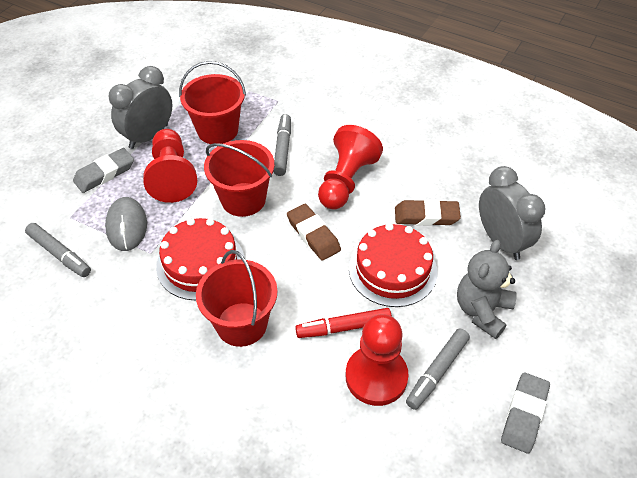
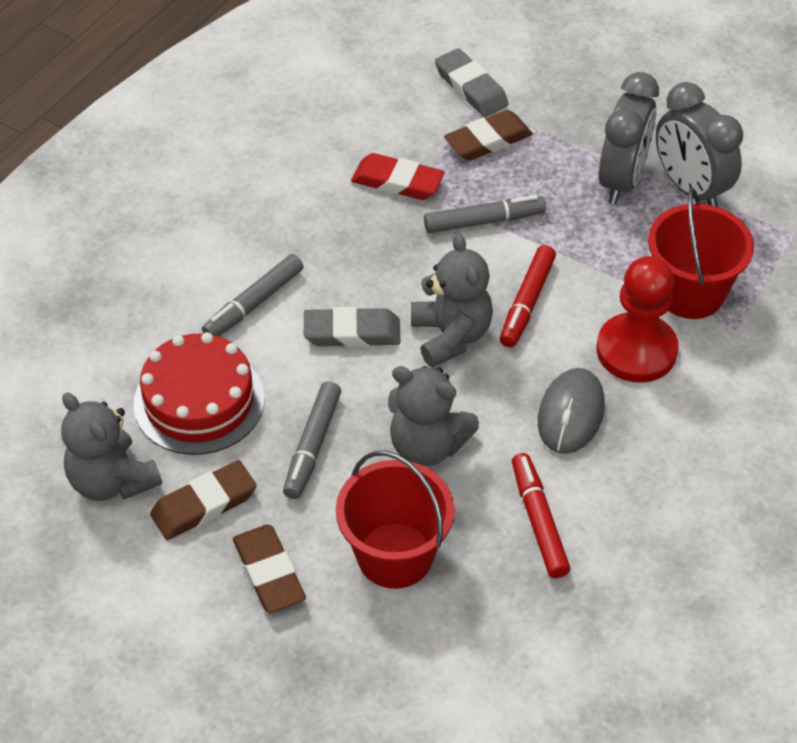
brown eraser: [287,204,341,261] [395,199,461,226] = 2 -> [150,460,257,540] [233,525,306,613] [444,110,533,161] = 3
grey teddy bear: [457,240,517,339] = 1 -> [61,392,162,501] [388,366,479,466] [411,233,493,367] = 3
red bucket: [179,61,246,144] [196,250,278,347] [204,140,275,217] = 3 -> [336,451,454,589] [648,188,754,319] = 2
red cake: [156,218,245,300] [349,223,437,307] = 2 -> [133,332,265,455] = 1
red eraser: none = 0 -> [351,153,444,200] = 1
red marker: [295,308,392,338] = 1 -> [500,245,556,347] [512,453,570,578] = 2
red pawn: [143,129,197,203] [318,125,383,210] [346,314,409,406] = 3 -> [596,256,679,383] = 1

